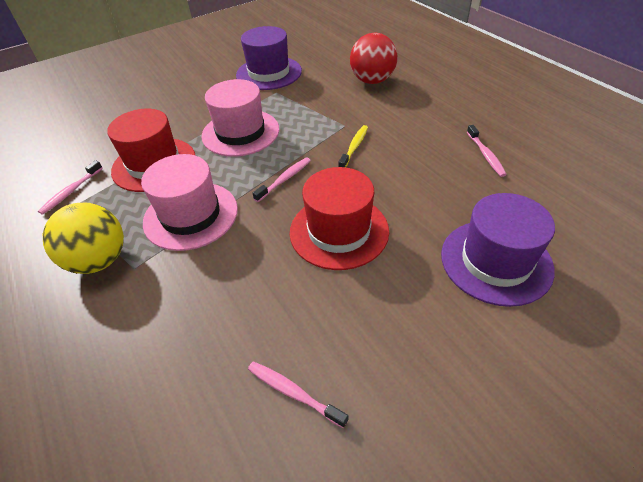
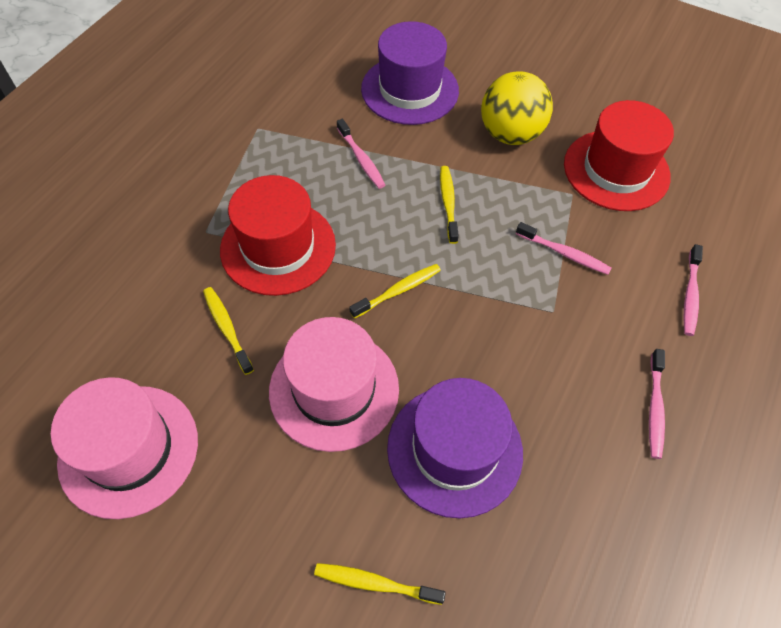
red ball: [350,33,397,84] = 1 -> none = 0
yellow toothbrush: [338,125,368,167] = 1 -> [203,287,254,375] [314,563,446,605] [349,264,441,319] [440,166,459,244] = 4

